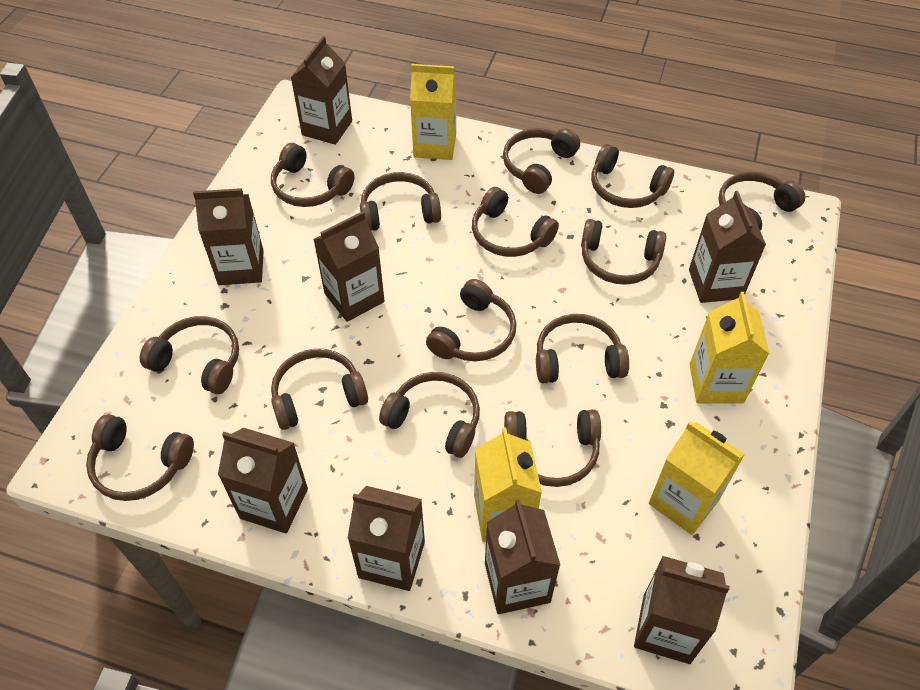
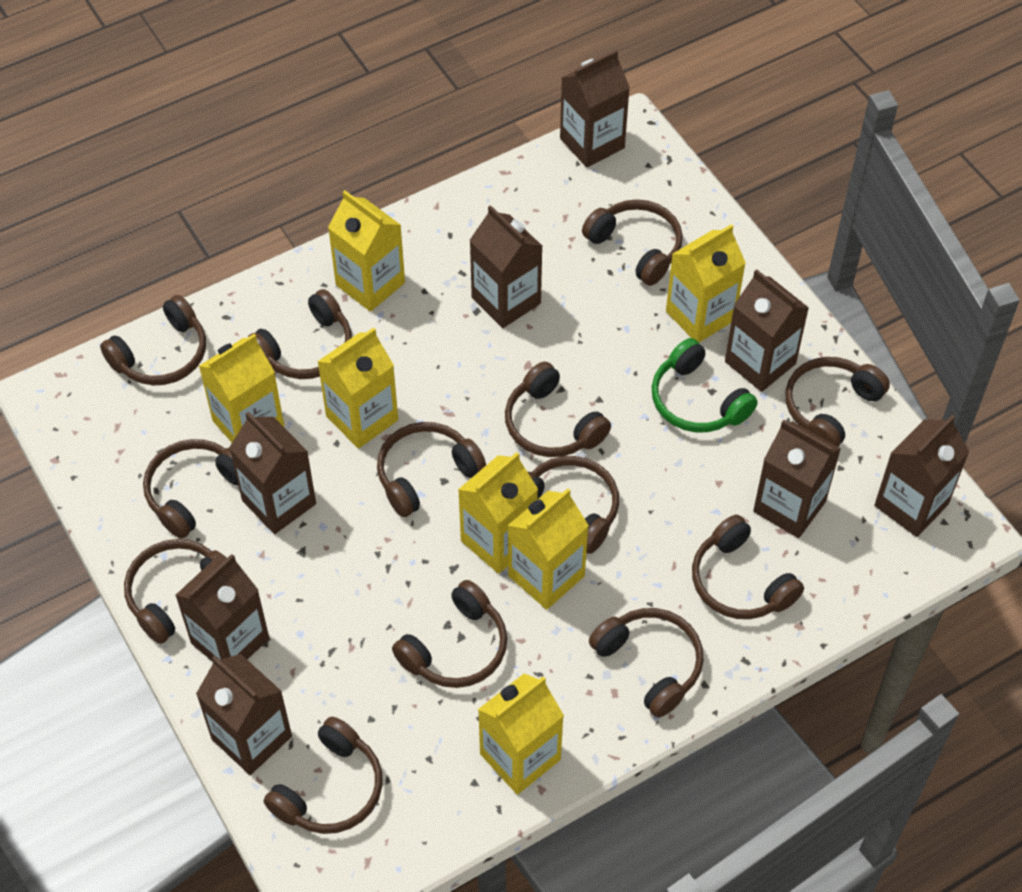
brown headphones: [86,414,194,501] [140,316,239,394] [271,143,354,207] [271,349,368,430] [360,172,441,231] [379,372,480,458] [426,279,517,361] [472,187,559,257] [503,128,580,194] [504,409,601,487] [536,314,629,383] [581,219,666,285] [591,144,674,208] [718,172,805,231] = 14 -> [100,295,206,385] [124,539,226,644] [143,439,238,539] [247,289,352,379] [264,717,383,834] [377,422,486,517] [392,580,507,688] [505,362,611,457] [528,456,619,554] [582,199,683,286] [589,608,704,718] [692,515,804,619] [785,357,890,447] = 13
green headphones: none = 0 -> [652,338,758,432] = 1
yellow carton: [410,64,456,160] [474,427,542,542] [649,421,745,535] [689,292,769,404] = 4 -> [199,334,284,442] [317,327,398,448] [328,190,405,312] [458,452,538,574] [478,673,564,795] [507,488,589,610] [666,224,746,342] = 7

